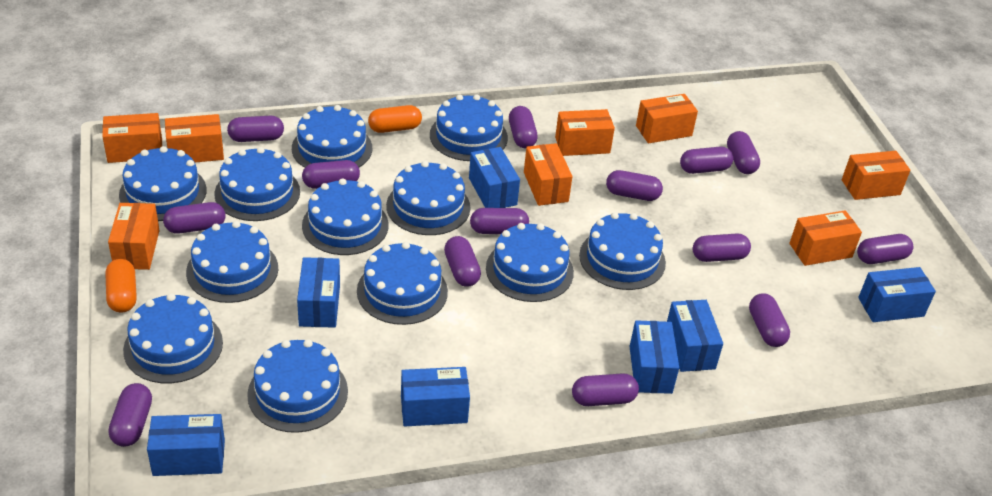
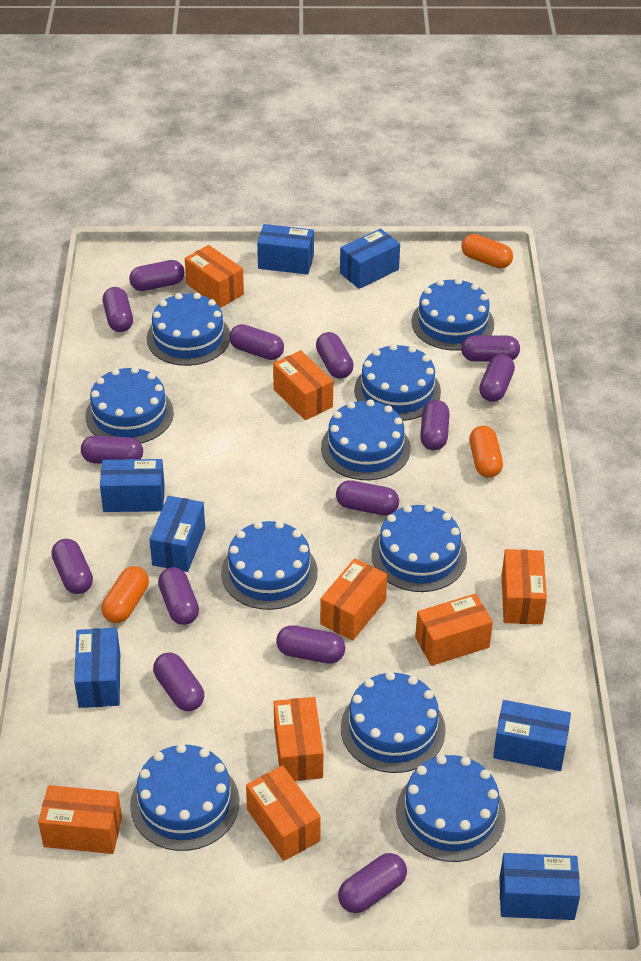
blue cake: [119,146,206,221] [123,293,223,383] [186,221,278,303] [215,147,300,221] [247,339,348,433] [292,105,372,168] [302,178,389,255] [357,242,448,325] [386,161,470,235] [430,94,508,161] [486,223,574,302] [579,212,666,290] = 12 -> [85,367,174,443] [130,744,239,851] [147,293,230,366] [221,521,318,610] [321,399,411,480] [341,672,446,773] [354,344,441,421] [372,504,467,592] [396,755,506,862] [411,278,494,351] = 10
orange capsule: [106,259,137,313] [368,105,422,133] = 2 -> [102,566,149,623] [461,234,513,269] [469,426,503,478] = 3

